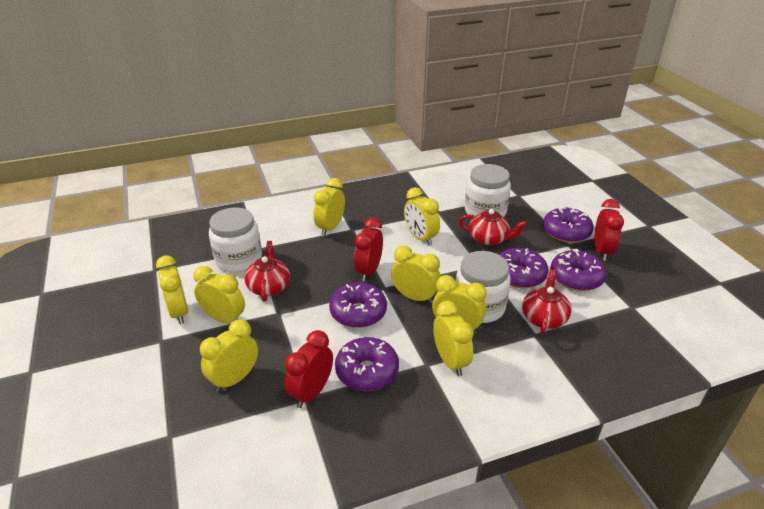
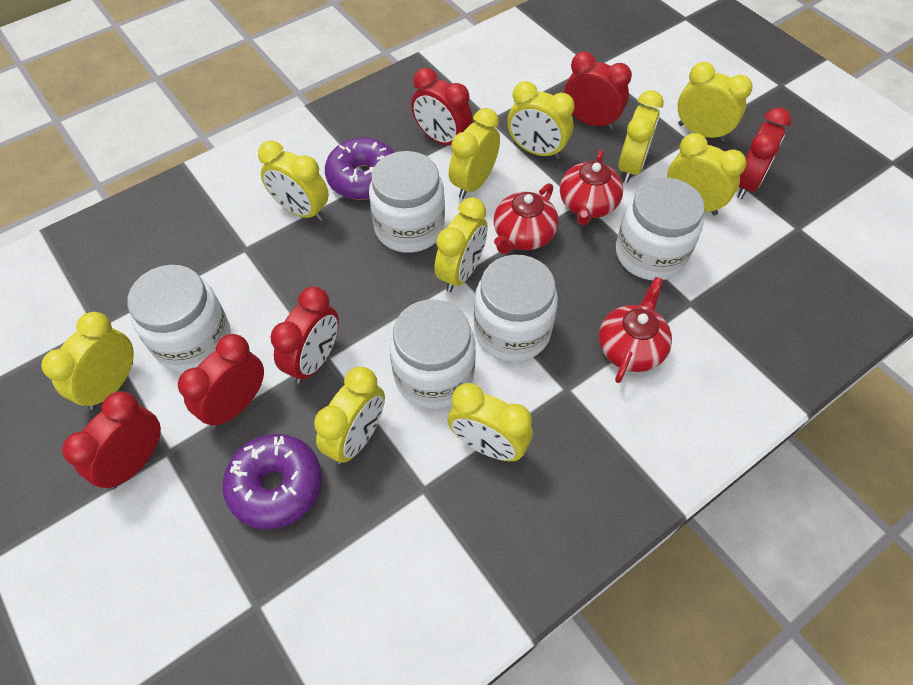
purple donut: [329,283,387,328] [335,337,399,391] [499,248,549,288] [543,206,594,243] [550,249,607,291] = 5 -> [222,434,322,530] [325,138,395,200] = 2
red clock: [285,330,333,408] [354,217,383,281] [594,199,624,261] = 3 -> [62,391,161,489] [178,334,264,428] [270,286,339,384] [411,68,473,145] [564,52,632,130] [737,107,791,199] = 6
white jar: [209,207,262,273] [456,251,511,323] [465,164,511,217] = 3 -> [127,265,231,372] [369,151,445,253] [389,300,476,409] [474,255,558,362] [616,178,705,280] = 5
yellow clock: [156,255,188,324] [193,266,245,323] [200,319,258,392] [313,178,345,236] [391,246,441,304] [404,187,440,245] [432,275,487,334] [433,301,474,376] = 8 -> [41,312,134,410] [258,141,329,221] [314,367,385,464] [434,197,488,292] [447,383,533,461] [449,108,500,199] [507,81,574,159] [618,90,664,183] [667,133,746,216] [678,62,753,142] = 10

